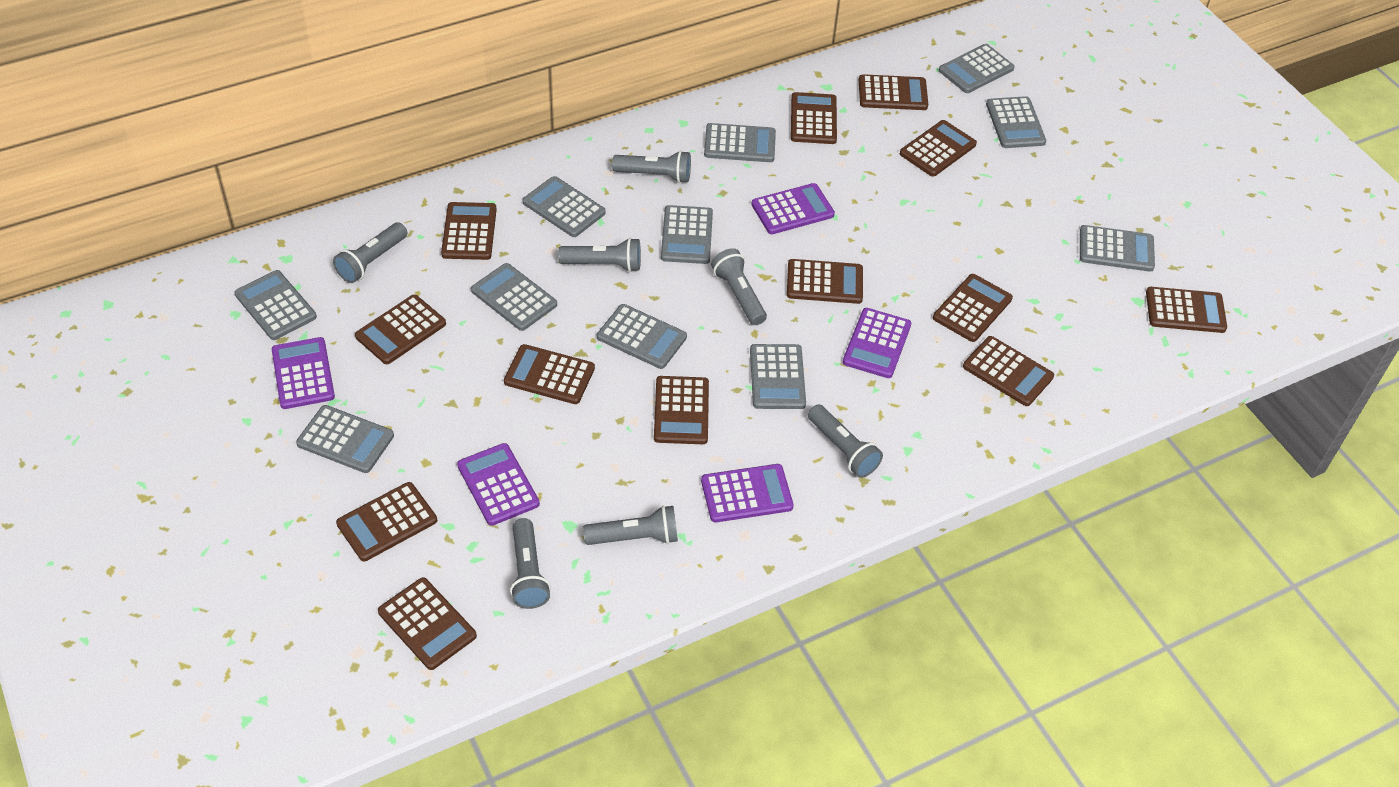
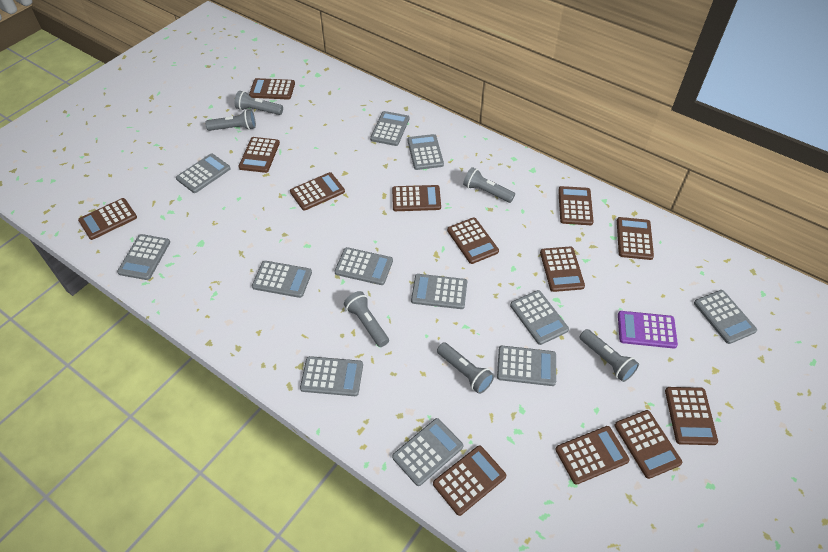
grey calculator: [234,270,317,340] [296,405,394,473] [471,263,557,331] [523,176,606,237] [597,304,687,369] [661,205,713,264] [704,123,776,162] [750,344,806,409] [939,44,1015,93] [986,96,1046,148] [1080,225,1155,272] = 11 -> [117,234,170,280] [176,154,231,193] [252,261,312,298] [300,356,363,396] [334,247,393,285] [370,111,409,146] [392,418,463,486] [407,134,444,170] [411,274,467,309] [497,346,556,386] [510,290,569,345] [694,290,757,344] = 12
grey flashlight: [333,222,407,283] [510,518,551,609] [558,238,641,272] [583,505,678,545] [612,150,691,183] [711,248,767,325] [808,404,883,478] = 7 -> [205,110,256,131] [235,91,283,115] [344,291,389,347] [437,342,494,394] [463,167,515,203] [579,329,639,382] = 6
purple calculator: [272,337,335,409] [457,443,540,526] [701,464,794,522] [751,183,835,234] [843,308,911,378] = 5 -> [618,311,678,348] = 1

